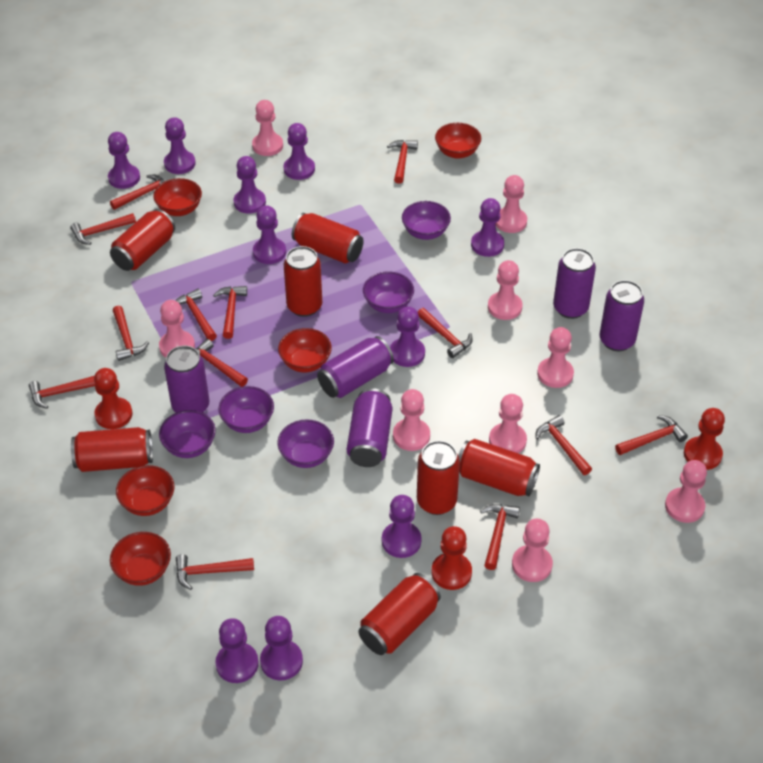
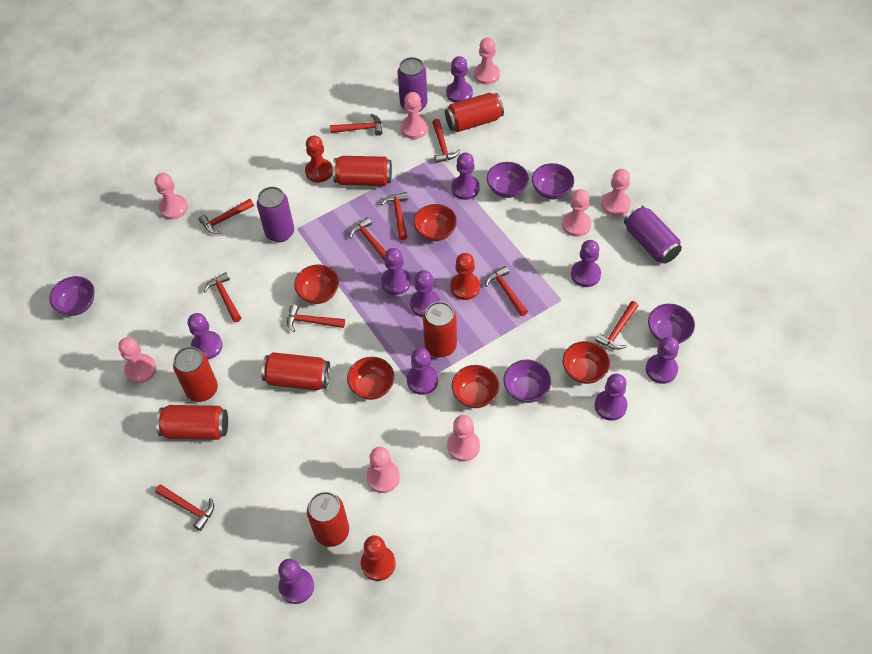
pink pawn: [159,300,195,358] [252,100,283,156] [393,389,430,451] [488,260,523,320] [489,394,527,453] [495,175,527,233] [512,519,553,582] [537,327,574,388] [665,460,707,523] = 9 -> [118,337,157,383] [155,173,188,220] [366,447,400,493] [401,92,428,139] [447,415,480,462] [474,37,500,84] [562,189,591,237] [602,169,631,216] = 8
purple can: [164,346,210,413] [317,336,394,398] [347,388,392,467] [553,248,596,319] [599,280,644,351] = 5 -> [257,187,294,242] [398,57,428,112] [624,205,682,264] = 3
red hammer: [29,376,95,409] [70,213,136,245] [110,175,165,210] [113,306,149,361] [175,289,217,341] [176,554,254,590] [196,339,248,387] [213,286,247,339] [387,140,418,184] [418,308,473,358] [480,504,520,570] [536,415,592,475] [615,415,688,455] = 13 -> [155,484,214,531] [199,199,254,234] [203,272,241,322] [287,304,345,332] [330,114,383,136] [349,217,386,261] [381,192,408,240] [432,119,460,163] [485,266,528,316] [595,301,638,350] = 10

